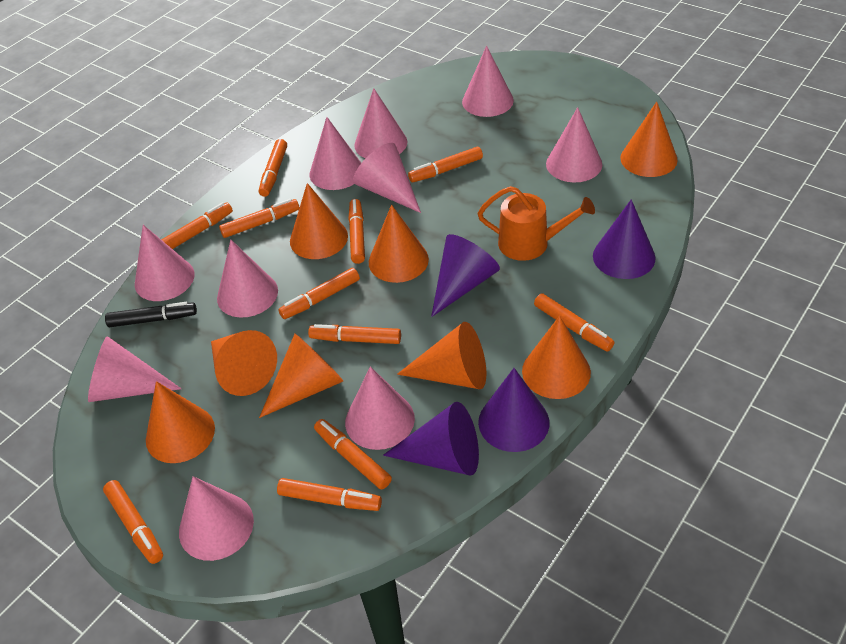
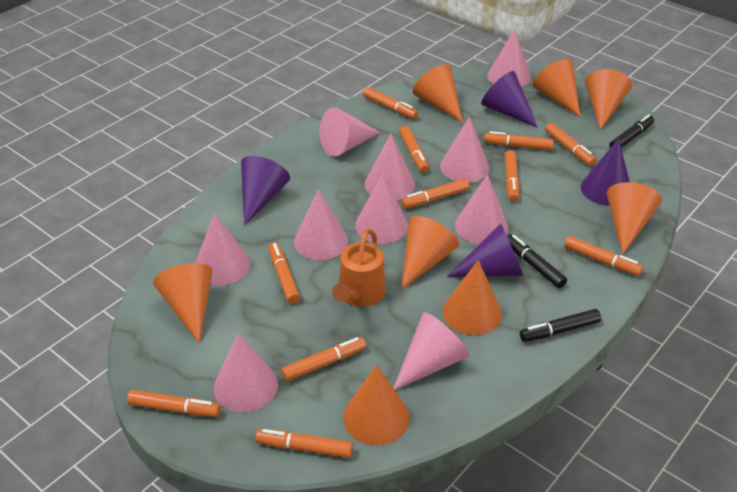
black marker: [105,302,197,327] = 1 -> [507,234,567,288] [520,309,601,342] [609,114,654,148] = 3

